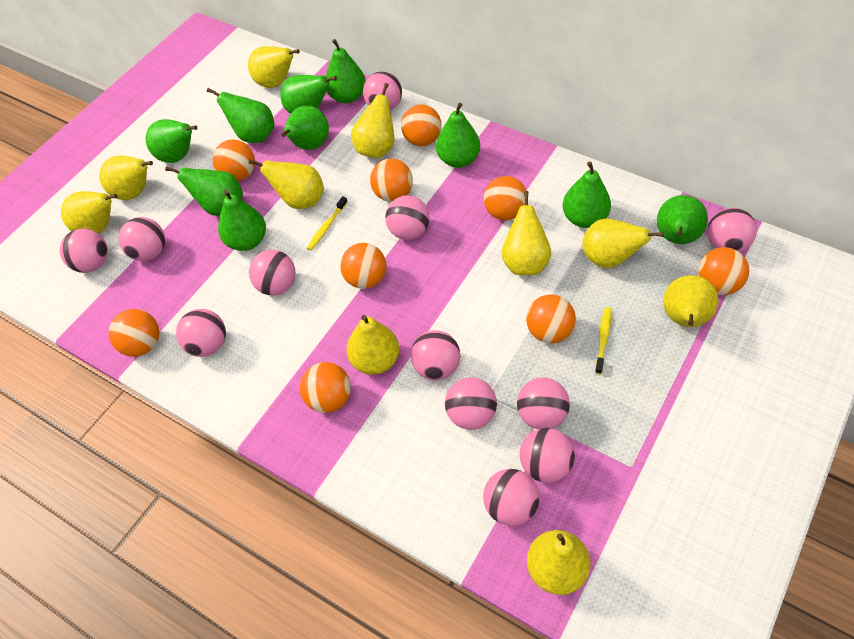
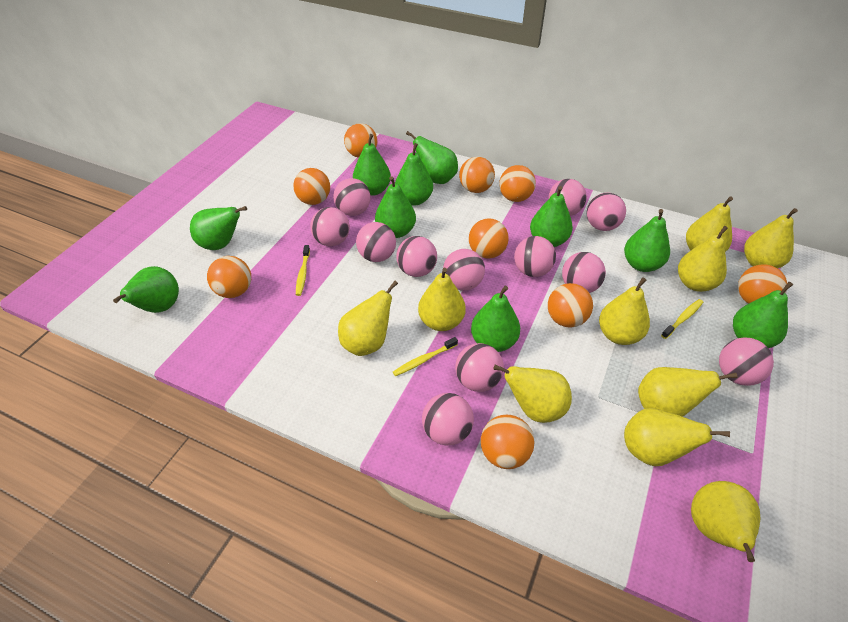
yellow toothbrush: [307,196,348,251] [595,307,611,374] = 2 -> [296,245,310,296] [393,337,458,376] [661,299,703,339] = 3

